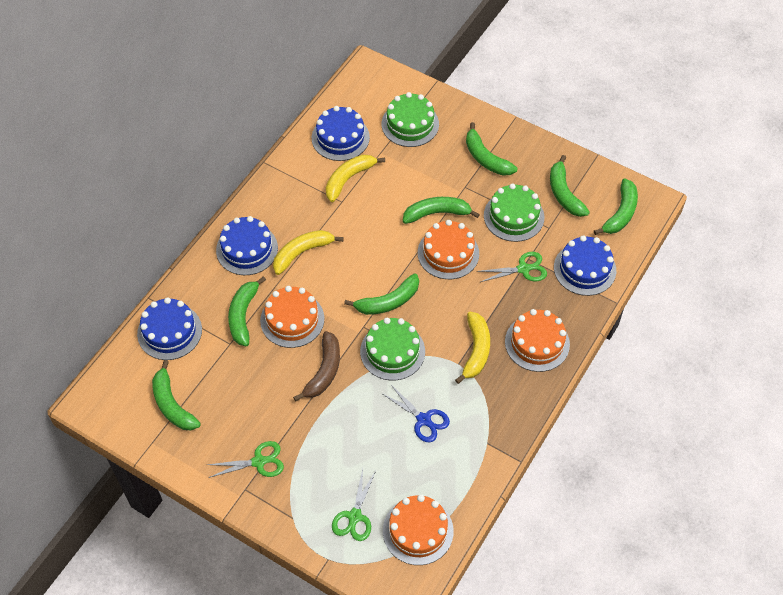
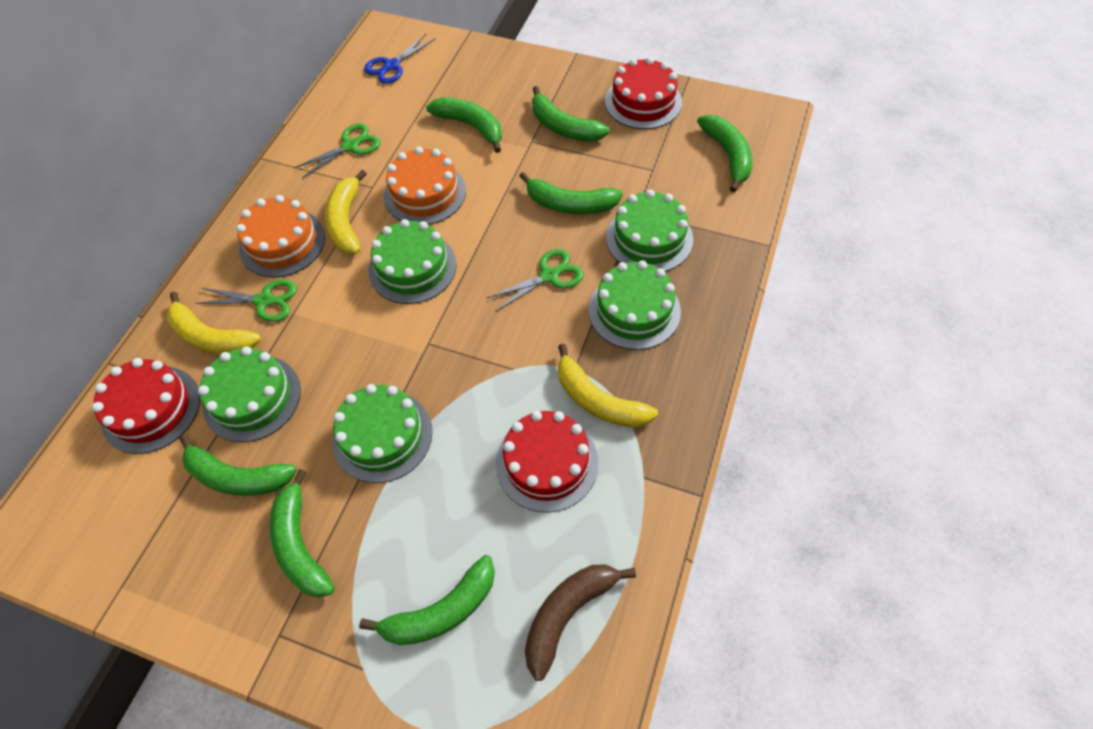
blue cake: [137,297,202,360] [216,216,278,275] [312,106,370,161] [554,235,616,296] = 4 -> none = 0
green cake: [360,318,425,380] [382,92,439,147] [484,183,544,242] = 3 -> [198,346,301,442] [332,384,432,483] [369,219,457,304] [588,260,681,350] [606,190,693,272] = 5
orange cake: [260,286,324,348] [383,495,454,565] [418,220,479,279] [505,309,570,372] = 4 -> [236,195,325,277] [384,146,466,225] = 2
red cake: none = 0 -> [92,358,200,454] [496,411,598,513] [605,57,682,129] = 3

